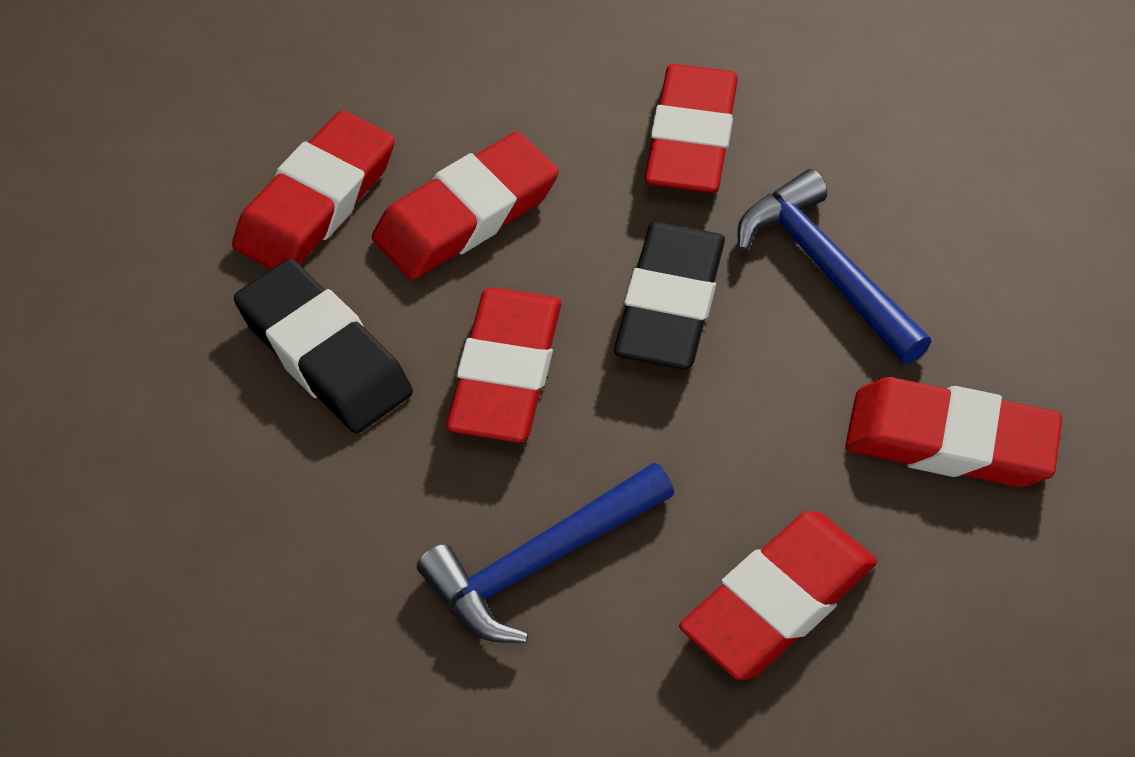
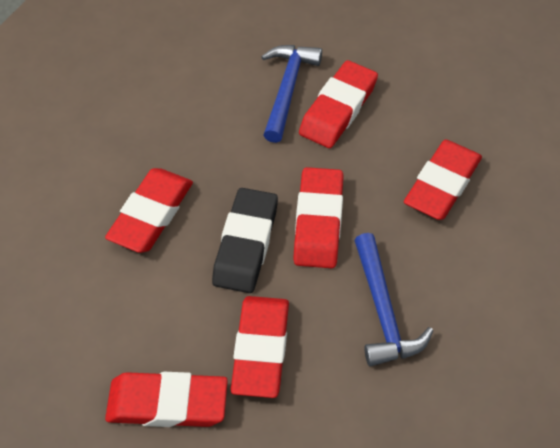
black eraser: [234,259,413,434] [614,222,725,370] = 2 -> [212,188,278,293] = 1

